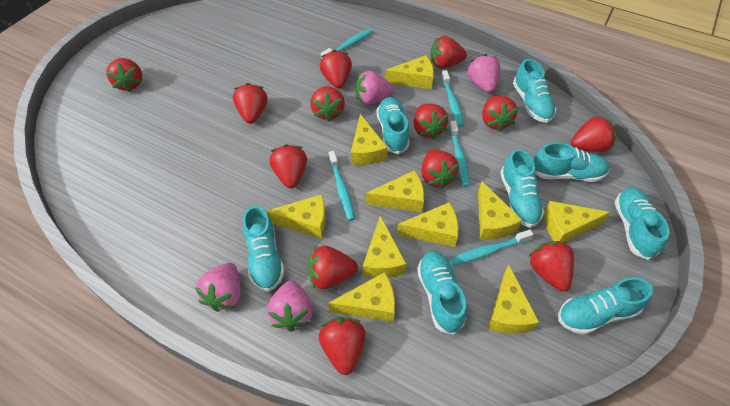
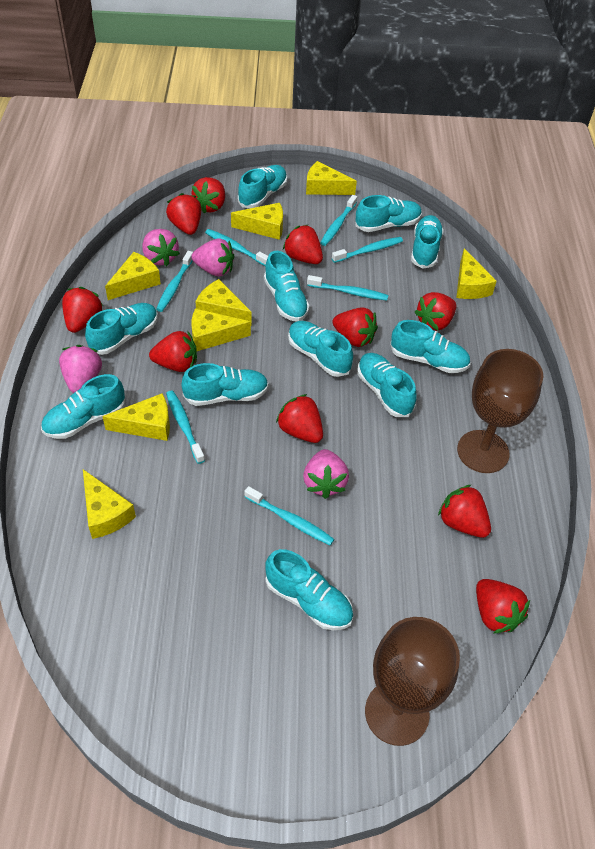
brown goblet: none = 0 -> [365,617,460,746] [457,349,543,473] = 2
red strawberry: [106,58,142,92] [233,83,267,124] [269,144,307,188] [307,246,358,289] [310,86,345,122] [319,317,366,375] [320,50,352,89] [413,104,448,140] [421,150,459,189] [431,36,467,69] [482,95,518,132] [528,241,574,291] [571,115,617,152] = 13 -> [62,287,103,333] [149,331,197,372] [166,193,201,235] [191,177,225,214] [276,394,323,443] [283,225,323,264] [333,307,378,347] [415,292,456,331] [438,485,491,538] [476,579,530,634] = 10
turquoise shoe: [243,205,285,292] [376,97,410,154] [417,251,467,335] [500,149,544,228] [513,59,556,123] [534,142,609,182] [558,277,653,335] [615,187,669,260] = 8 -> [41,374,125,439] [85,303,158,355] [181,363,269,406] [238,165,287,208] [264,251,310,321] [265,549,353,630] [288,321,353,377] [355,195,422,232] [357,353,416,417] [390,320,470,373] [411,215,444,269] = 11
turquoise toothbrush: [321,29,373,59] [329,151,355,221] [441,70,464,127] [448,230,533,266] [449,121,470,187] = 5 -> [156,251,193,312] [166,390,205,464] [205,229,268,266] [244,486,334,545] [307,275,388,301] [320,195,357,246] [332,237,403,263] = 7
yellow cheese: [266,194,326,239] [328,272,395,322] [351,114,388,165] [363,216,406,278] [366,170,424,212] [385,55,434,89] [397,202,459,247] [478,181,522,240] [487,265,539,334] [544,201,610,241] = 10 -> [83,469,136,539] [102,393,170,441] [105,252,161,300] [192,309,251,351] [195,279,252,326] [231,203,283,240] [306,161,357,195] [456,248,497,299] = 8

